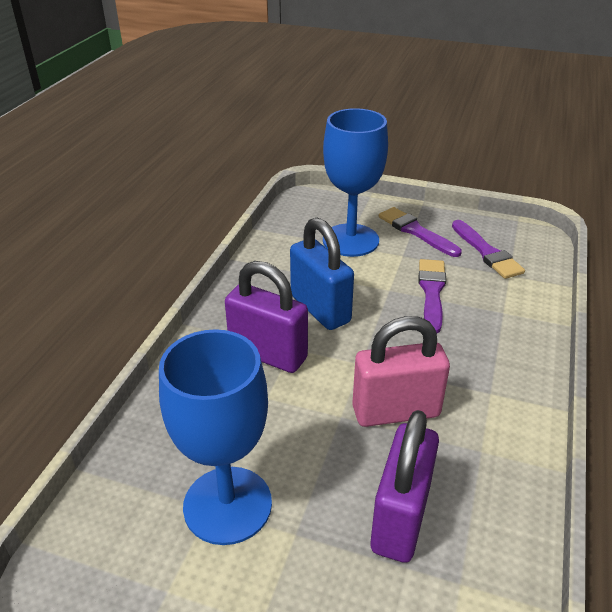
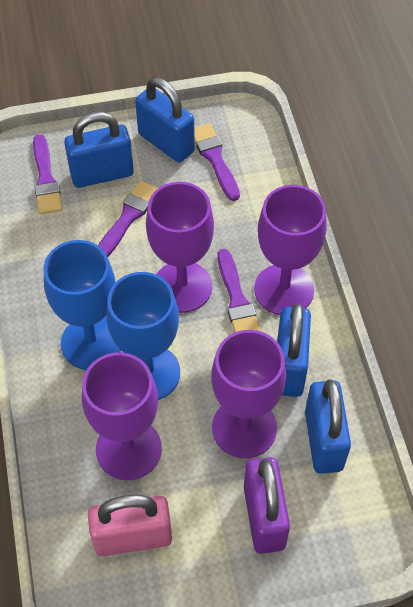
blue padlock: [290,217,354,330] = 1 -> [64,112,134,188] [135,77,195,162] [277,304,311,397] [305,379,351,474] = 4
purple brush: [379,207,462,257] [419,259,446,333] [452,220,525,279] = 3 -> [33,134,62,214] [98,181,158,257] [194,123,240,201] [218,249,261,332] = 4
purple goblet: none = 0 -> [82,352,162,480] [146,182,214,313] [211,330,286,458] [254,185,327,315] = 4
purple padlock: [225,261,308,373] [370,410,439,563] = 2 -> [244,457,290,554] = 1

